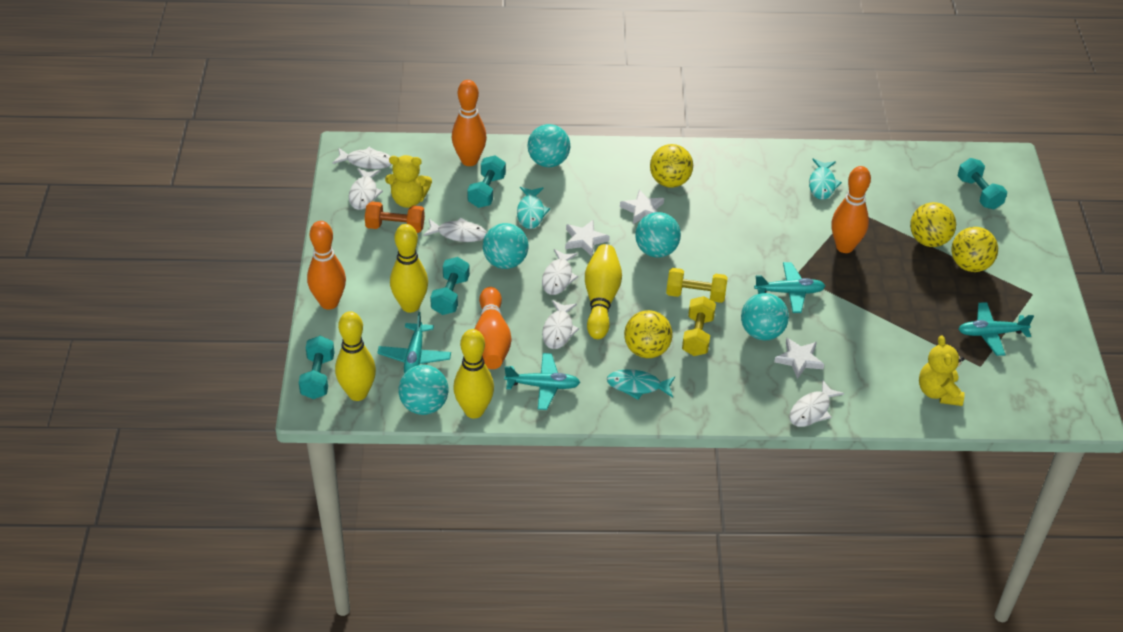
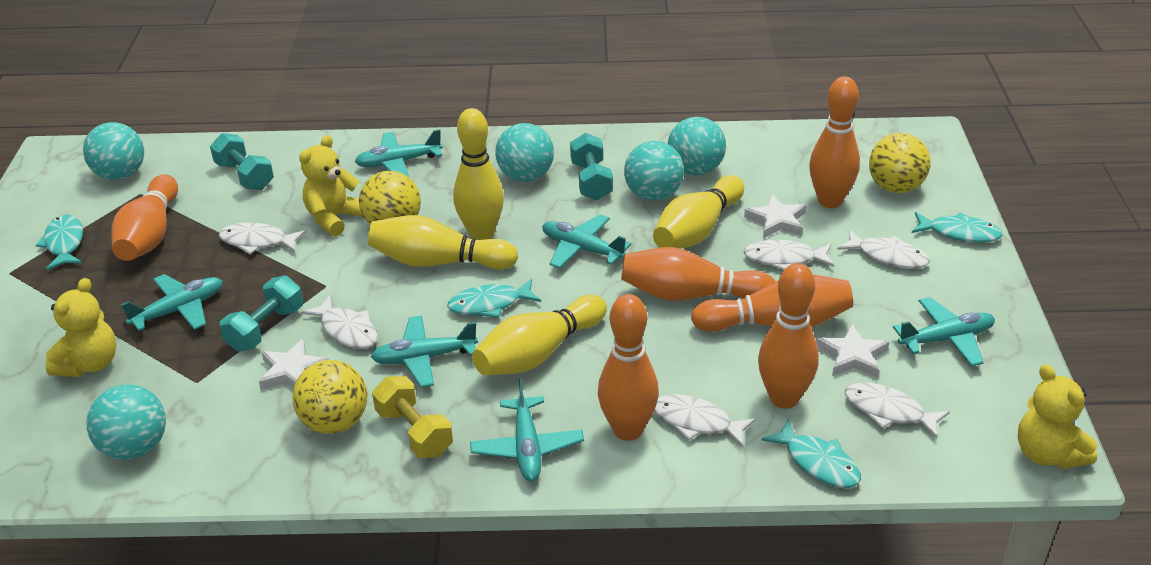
orange bowling pin: [307,221,346,310] [452,80,487,166] [474,287,511,369] [832,166,871,253] = 4 -> [111,174,178,261] [598,294,659,441] [621,247,776,301] [691,275,853,332] [758,263,819,409] [809,76,860,208] = 6
orange dumbbell: [365,201,425,233] = 1 -> none = 0
turquoise dumbbell: [299,336,335,399] [430,257,470,315] [467,155,506,208] [958,158,1007,209] = 4 -> [210,133,274,190] [220,276,303,351] [570,133,613,200] = 3
turquoise fish: [517,187,550,229] [607,369,675,400] [809,159,842,200] = 3 -> [35,215,83,270] [447,279,541,318] [761,419,861,488] [912,212,1003,243] = 4
turquoise plane: [377,312,451,374] [504,353,580,410] [754,262,825,313] [959,302,1034,356] = 4 -> [121,274,223,331] [355,129,443,177] [371,316,478,387] [470,379,584,481] [542,214,631,269] [893,297,995,367] = 6
yellow ball: [624,310,673,358] [650,144,693,188] [910,202,956,247] [951,227,998,272] = 4 -> [292,360,367,434] [359,171,421,225] [869,133,931,193] = 3
yellow dumbbell: [666,268,728,303] [682,296,716,356] = 2 -> [372,376,453,458] = 1
yellow teddy bear: [385,155,432,208] [919,336,965,406] = 2 -> [46,278,116,377] [299,135,363,236] [1018,364,1097,469] = 3

